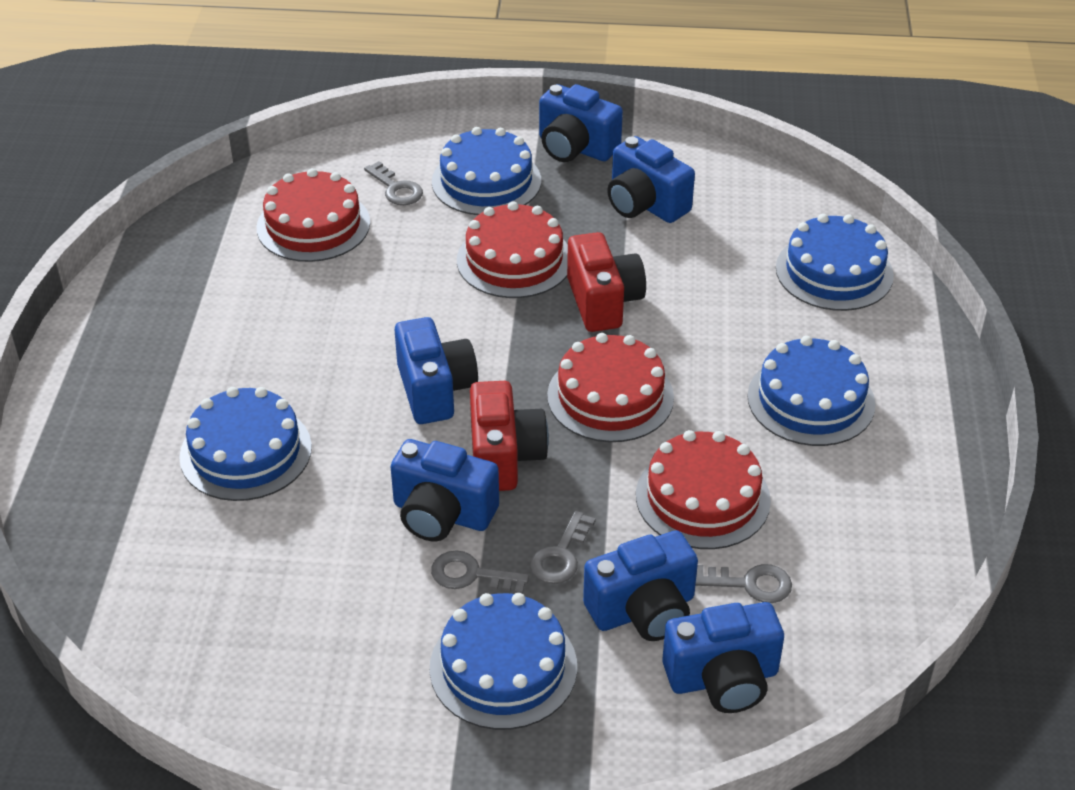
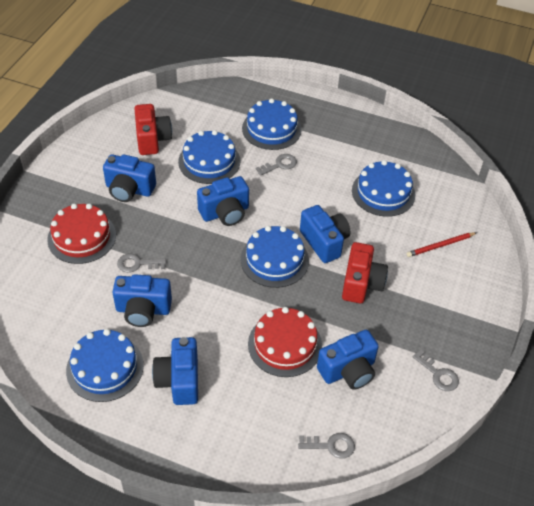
red cake: [257,168,370,262] [457,201,568,298] [547,333,674,442] [636,430,771,549] = 4 -> [47,203,116,264] [248,307,322,377] = 2
red pencil: none = 0 -> [407,232,477,257] = 1

